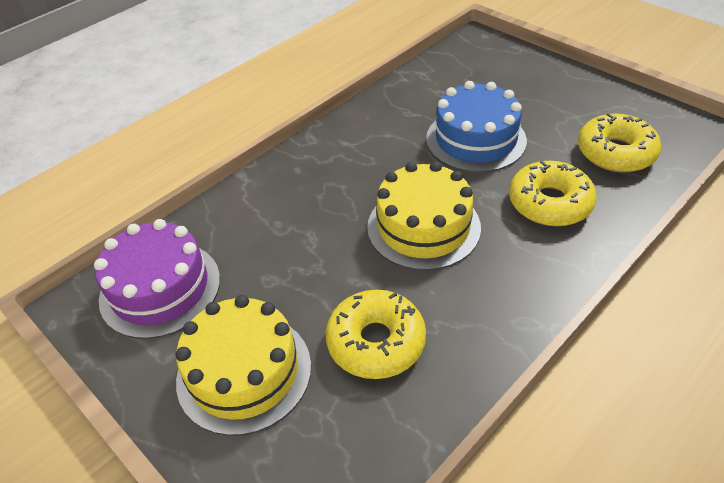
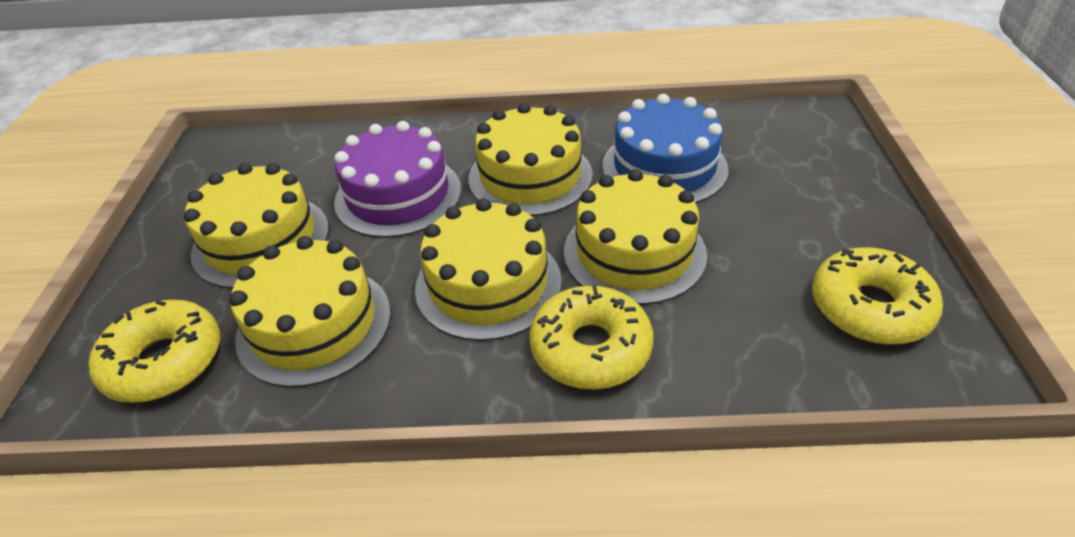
yellow cake: [175,295,311,436] [367,162,481,270] = 2 -> [184,163,329,289] [229,236,391,388] [415,198,562,341] [469,103,593,216] [564,169,707,305] = 5

